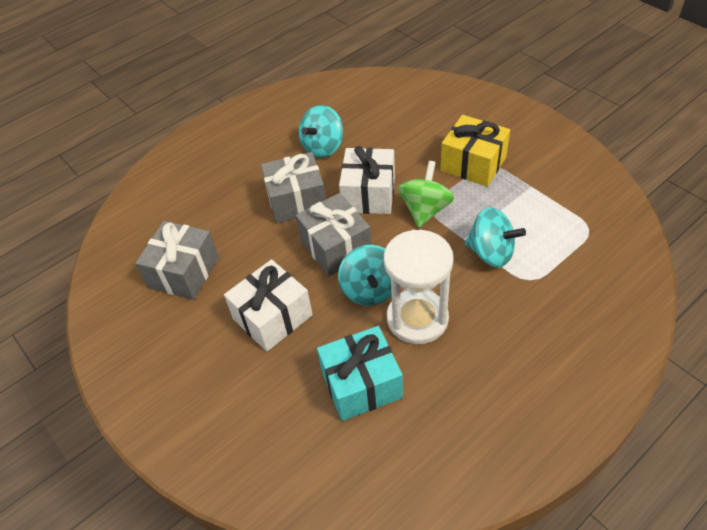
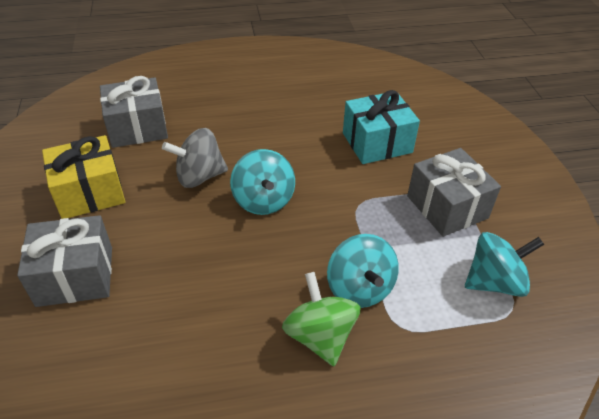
grey spinning top: none = 0 -> [162,128,228,188] = 1
white gift: [224,259,313,352] [339,146,395,214] = 2 -> none = 0
white hourglass: [384,230,454,344] = 1 -> none = 0

